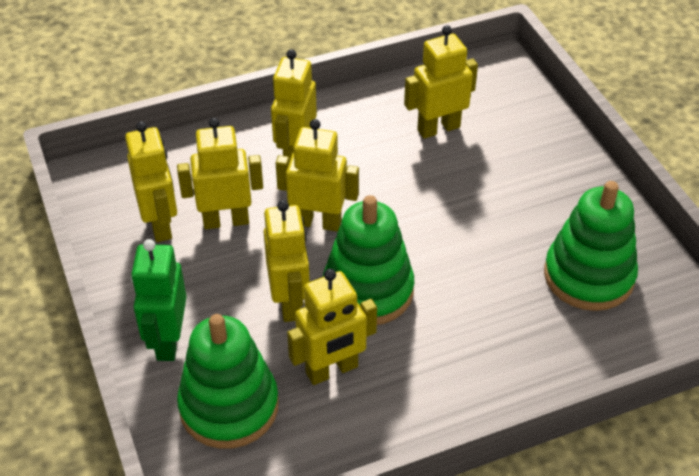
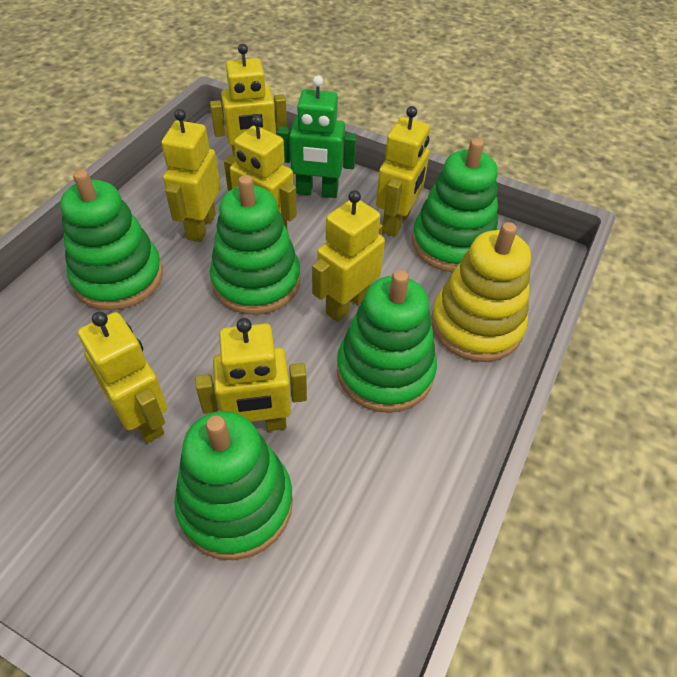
green stacking toy: [177,314,279,449] [323,195,414,325] [544,181,638,311] = 3 -> [60,169,163,310] [174,411,293,560] [210,175,300,315] [337,270,437,413] [412,138,498,272] = 5
yellow stacking toy: none = 0 -> [431,222,531,362] = 1

